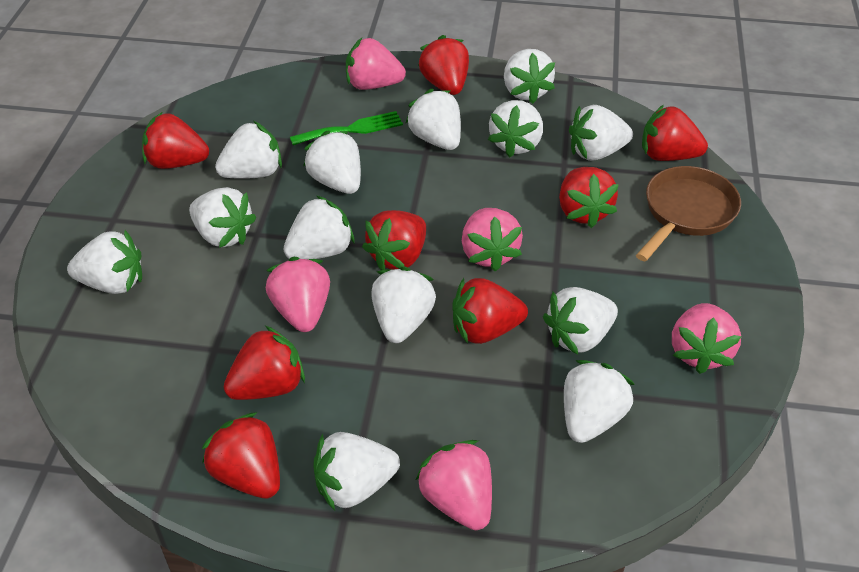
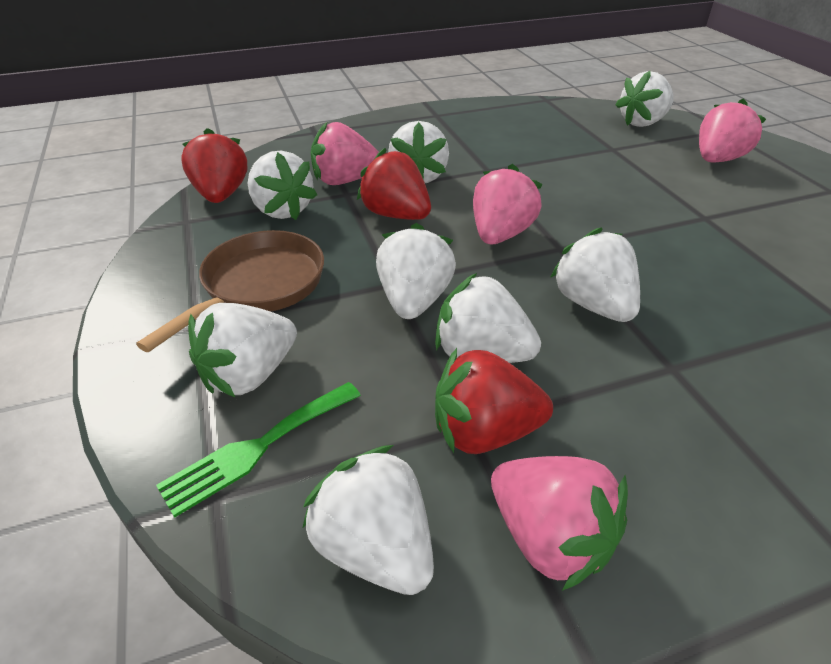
pink strawberry: [266,257,330,332] [346,38,406,90] [416,440,492,530] [462,208,523,272] [672,303,742,374] = 5 -> [311,122,379,185] [473,164,543,244] [491,456,628,591] [699,98,766,163] = 4
red strawberry: [142,112,209,169] [202,412,280,499] [224,326,305,400] [362,210,426,270] [418,35,469,95] [452,278,528,344] [559,167,619,228] [642,105,708,161] = 8 -> [181,128,247,203] [357,148,431,220] [435,348,553,454] = 3
white strawberry: [67,230,142,294] [189,187,257,248] [215,121,282,179] [283,195,354,259] [303,131,361,194] [313,432,400,511] [371,266,436,343] [406,89,461,150] [488,100,543,157] [504,49,555,104] [543,287,618,355] [564,360,635,443] [569,105,633,161] = 13 -> [188,303,297,398] [248,150,317,220] [303,445,434,595] [376,223,456,319] [388,121,449,183] [435,273,541,363] [550,227,640,322] [616,71,674,127] = 8

